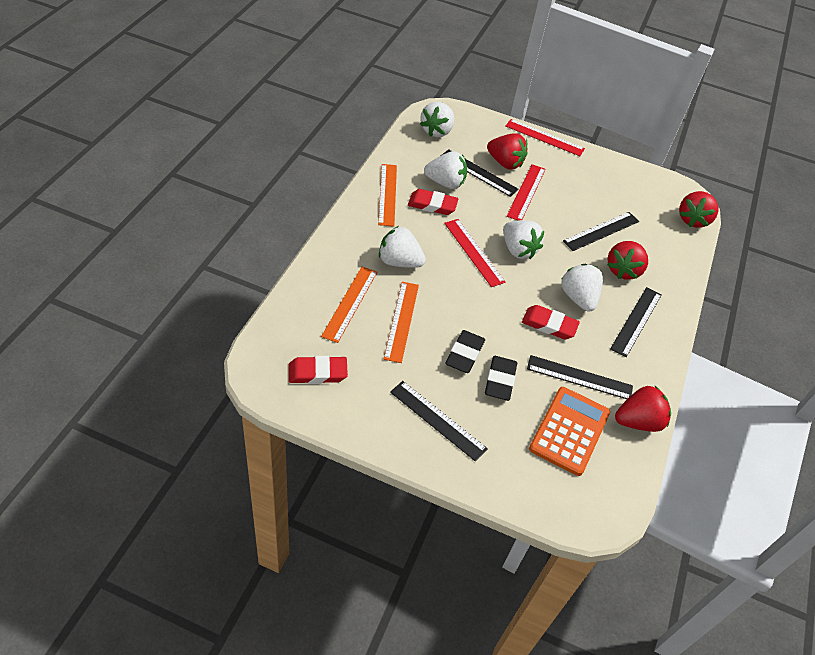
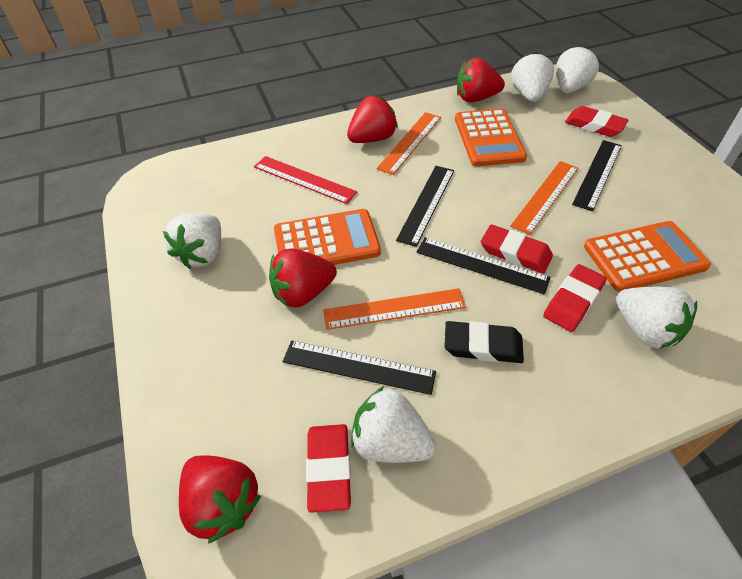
black eraser: [445,330,485,373] [485,356,517,401] = 2 -> [444,321,524,363] = 1
black ruler: [390,381,488,462] [442,149,519,197] [527,355,633,399] [563,212,639,251] [610,287,662,357] = 5 -> [282,340,436,395] [396,166,454,247] [416,237,551,295] [572,140,622,211] = 4
orange calculator: [529,387,610,476] = 1 -> [274,209,381,265] [455,109,527,166] [584,221,711,292] = 3
red eraser: [289,356,348,384] [408,189,458,215] [522,305,580,339] = 3 -> [306,424,351,513] [481,224,553,274] [543,264,607,332] [565,106,628,137] = 4
red ruler: [444,219,506,287] [505,119,585,156] [507,164,546,221] = 3 -> [254,156,357,204] = 1

